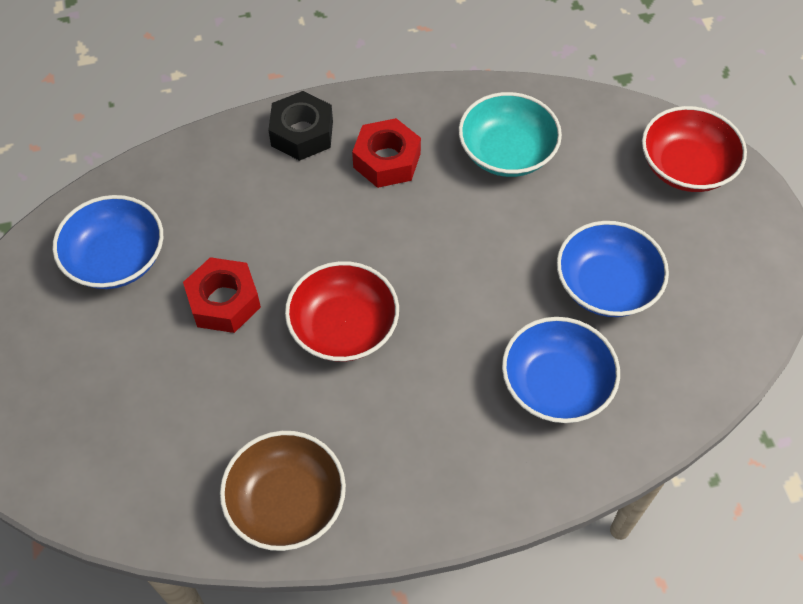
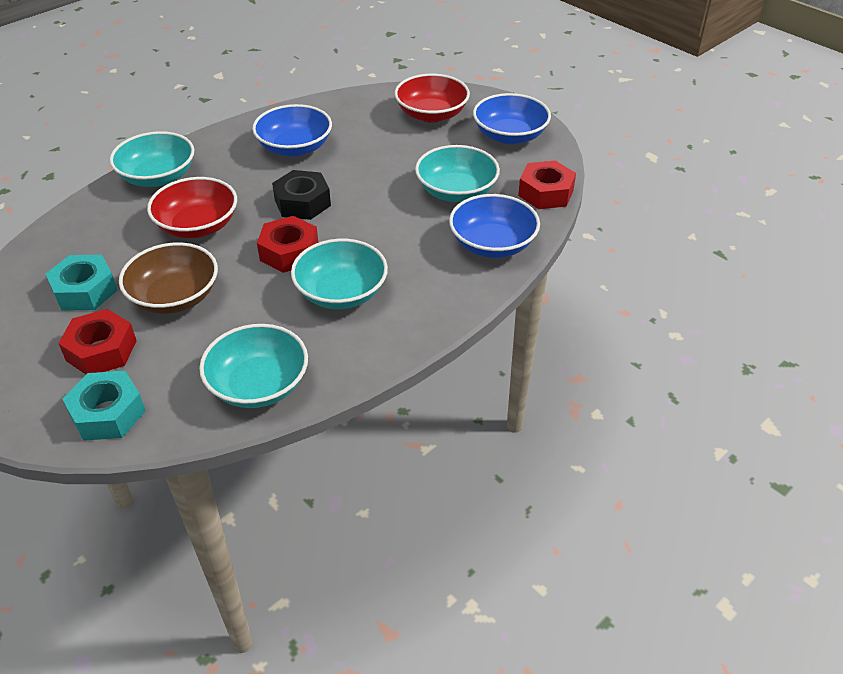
red nut: [183,257,261,333] [352,118,421,188] = 2 -> [58,309,137,374] [257,216,318,273] [518,160,576,209] = 3
turquoise bowl: [459,92,562,177] = 1 -> [110,131,194,187] [199,324,308,408] [291,239,388,309] [415,145,500,202] = 4
turquoise nut: none = 0 -> [46,255,118,311] [62,371,146,441] = 2

